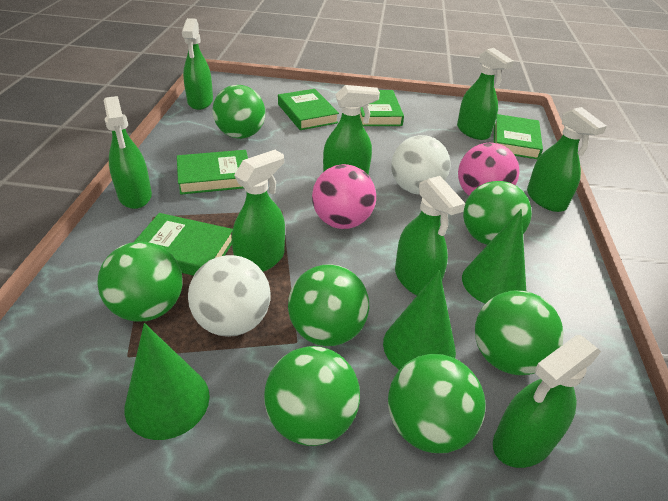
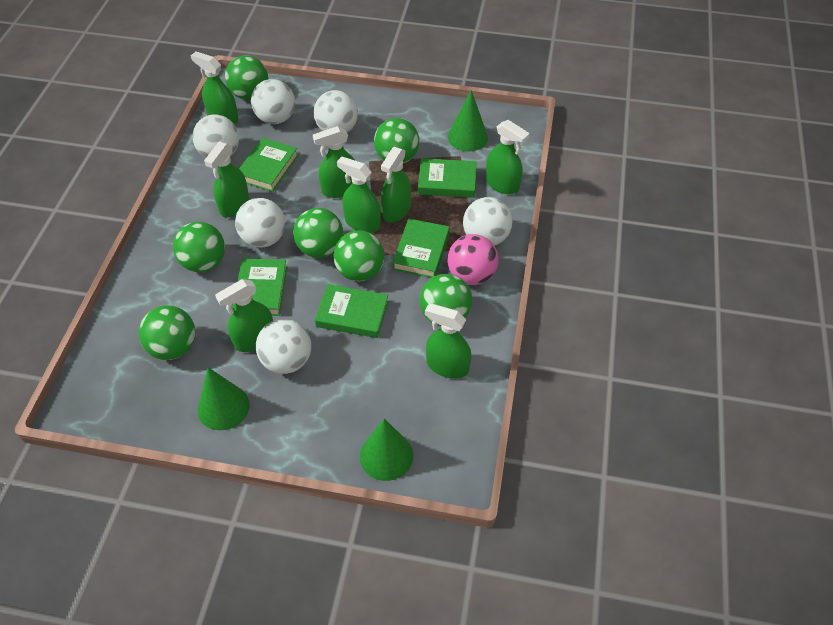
pink ball: [312,164,376,229] [458,143,519,196] = 2 -> [448,234,499,285] = 1
white ball: [188,255,271,337] [391,135,450,195] = 2 -> [192,114,239,158] [235,198,285,248] [251,79,295,124] [256,319,311,374] [314,90,358,133] [463,197,512,246] = 6

